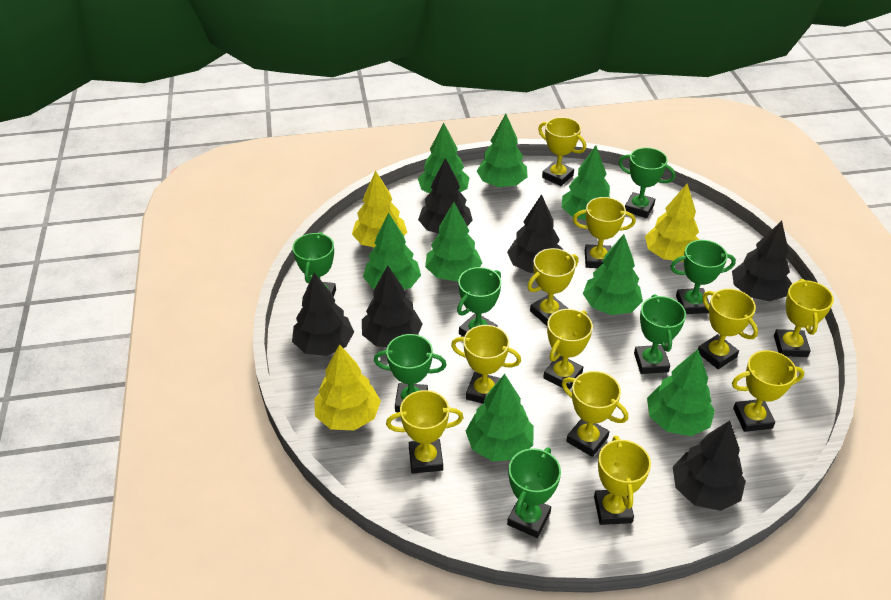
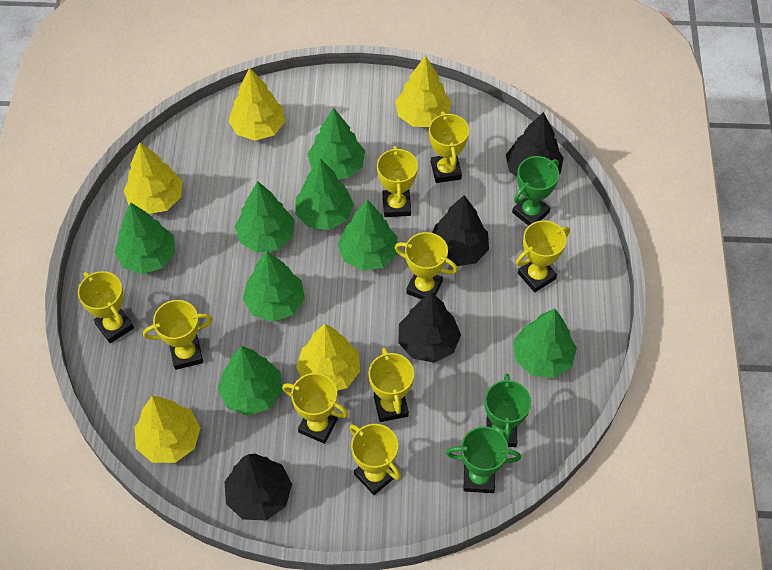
black tree: [292,273,354,356] [362,266,423,347] [418,158,473,233] [507,194,563,273] [673,421,746,511] [732,221,792,301] = 6 -> [225,453,292,520] [398,292,461,362] [432,195,489,266] [506,112,564,177] = 4
green trophy: [292,232,336,297] [374,334,447,412] [457,267,501,337] [507,447,561,538] [619,147,675,218] [634,294,686,374] [670,240,736,314] = 7 -> [446,426,521,493] [485,374,531,447] [512,156,559,226] = 3
yellow tree: [315,344,381,430] [352,171,407,248] [645,184,699,262] = 3 -> [124,142,182,214] [134,396,200,463] [228,68,285,141] [296,324,360,391] [395,55,452,127] = 5
yellow trophy: [386,390,464,474] [451,325,521,404] [527,248,579,326] [538,117,586,186] [543,309,593,390] [562,371,628,457] [573,197,636,268] [594,436,651,525] [698,289,758,369] [732,350,804,432] [774,279,834,357] = 11 -> [78,271,134,343] [143,300,213,370] [282,373,348,444] [349,424,401,495] [368,347,414,422] [377,146,418,217] [395,232,458,299] [429,111,469,183] [516,220,570,292] = 9

